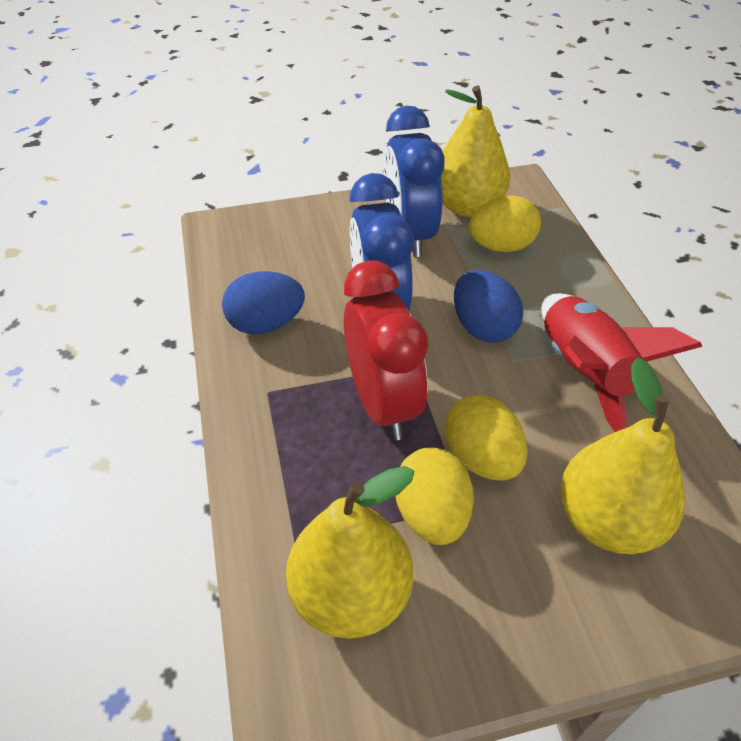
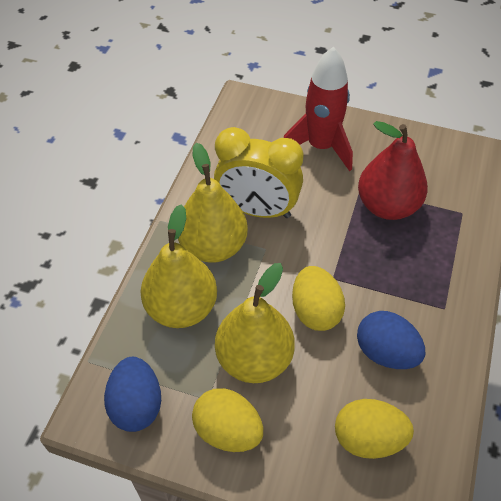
blue clock: [350,173,414,311] [384,106,445,257] = 2 -> none = 0
red clock: [344,261,428,440] = 1 -> none = 0
red pear: none = 0 -> [358,121,428,220] = 1
yellow clock: none = 0 -> [214,127,304,218] = 1

